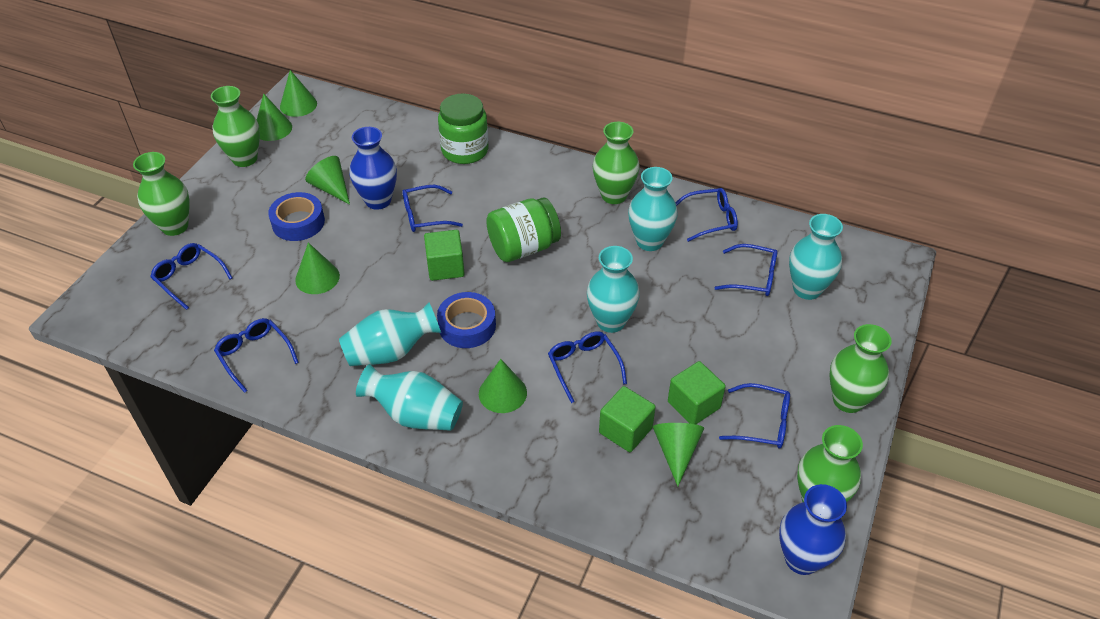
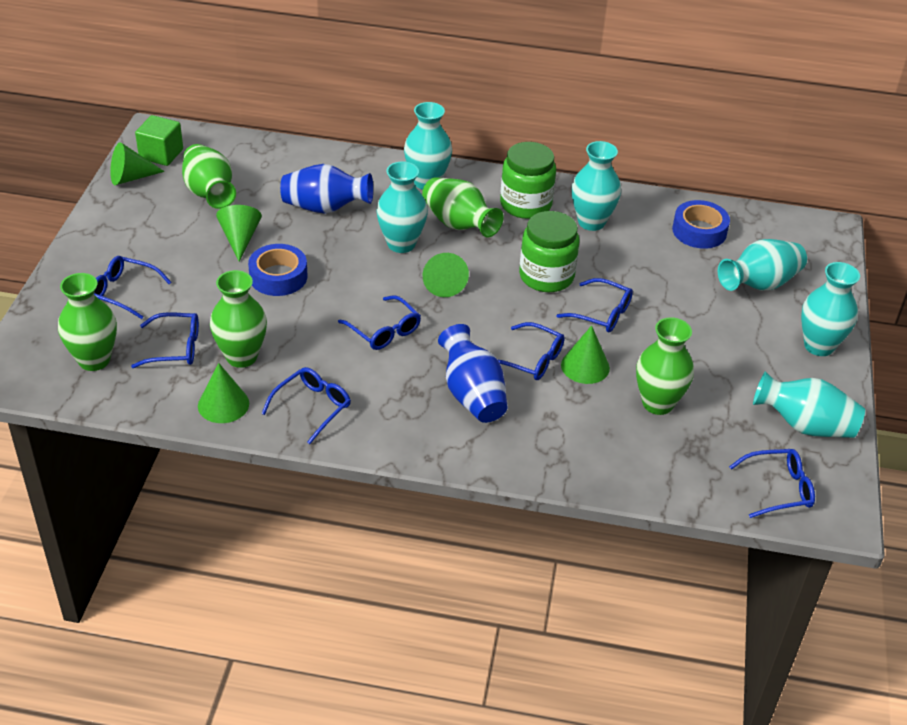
green cone: [257,93,292,141] [280,70,317,117] [295,242,340,294] [305,156,350,204] [479,359,527,413] [653,423,704,487] = 6 -> [110,142,165,185] [198,363,249,423] [216,205,262,261] [423,253,469,297] [561,325,610,384] = 5
green cube: [424,230,465,281] [599,386,656,452] [668,361,726,424] = 3 -> [135,115,183,166] = 1
turquoise vase: [339,303,441,366] [356,364,463,431] [587,246,640,333] [628,167,677,251] [789,214,843,300] = 5 -> [376,161,428,253] [404,102,452,190] [572,141,621,231] [718,239,807,291] [753,371,865,438] [801,262,860,356] = 6

